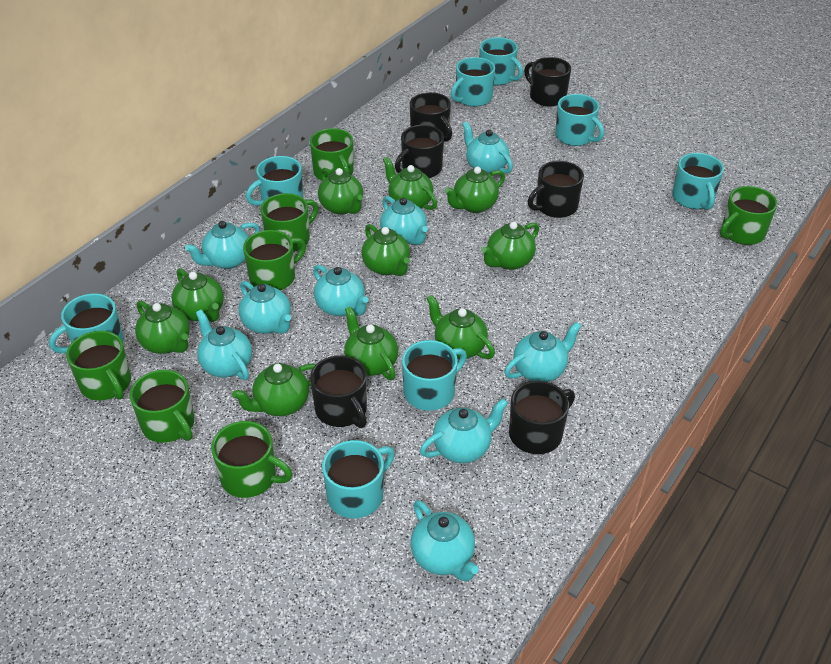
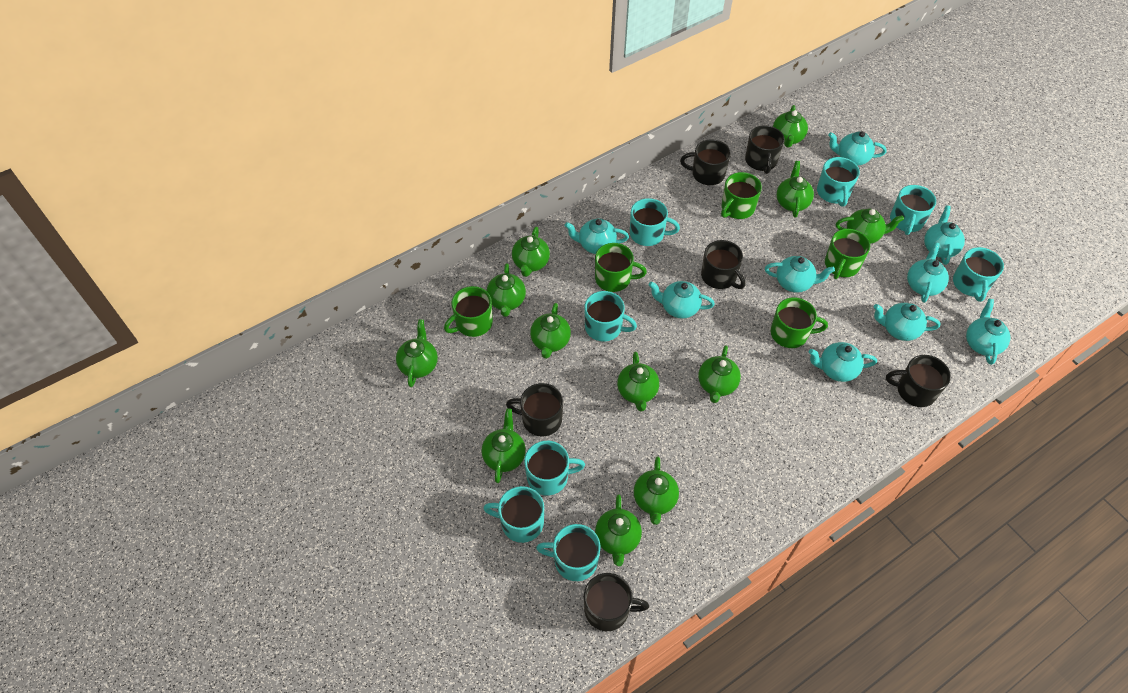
green mug: [66,331,131,400] [130,370,194,443] [211,421,292,498] [243,230,306,290] [261,193,318,252] [310,128,354,181] [720,186,777,245] = 7 -> [444,286,493,337] [595,243,647,292] [721,172,762,219] [771,298,828,348] [825,229,870,279] = 5
green teapot: [135,301,190,354] [171,268,224,322] [232,363,316,416] [318,168,363,215] [344,306,398,380] [361,224,410,276] [383,157,437,210] [426,295,495,359] [444,167,505,213] [481,222,539,270] = 10 -> [396,319,438,387] [482,408,526,483] [487,263,526,317] [512,227,550,277] [530,303,571,359] [595,494,642,566] [617,352,659,411] [634,456,679,525] [698,345,741,403] [773,105,808,147] [776,161,814,217] [836,208,904,244] = 12

